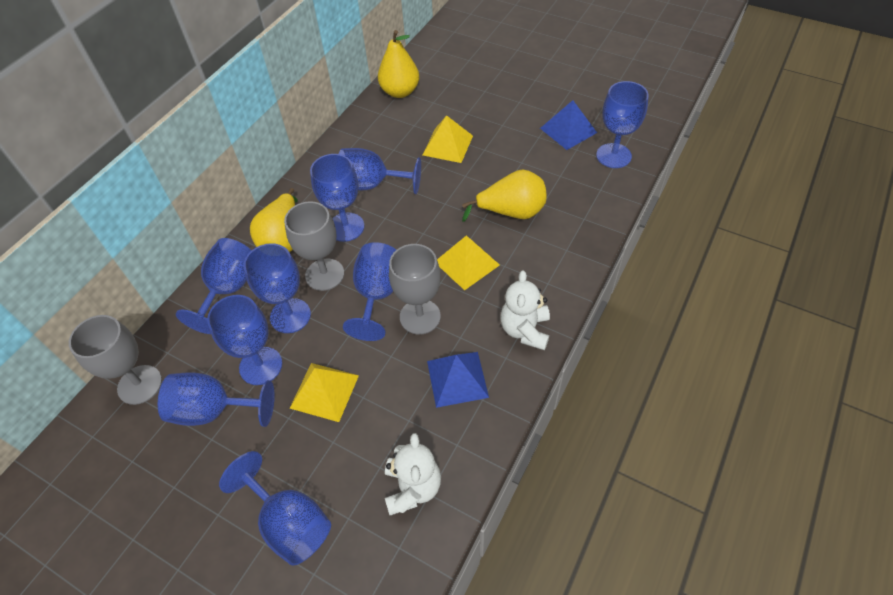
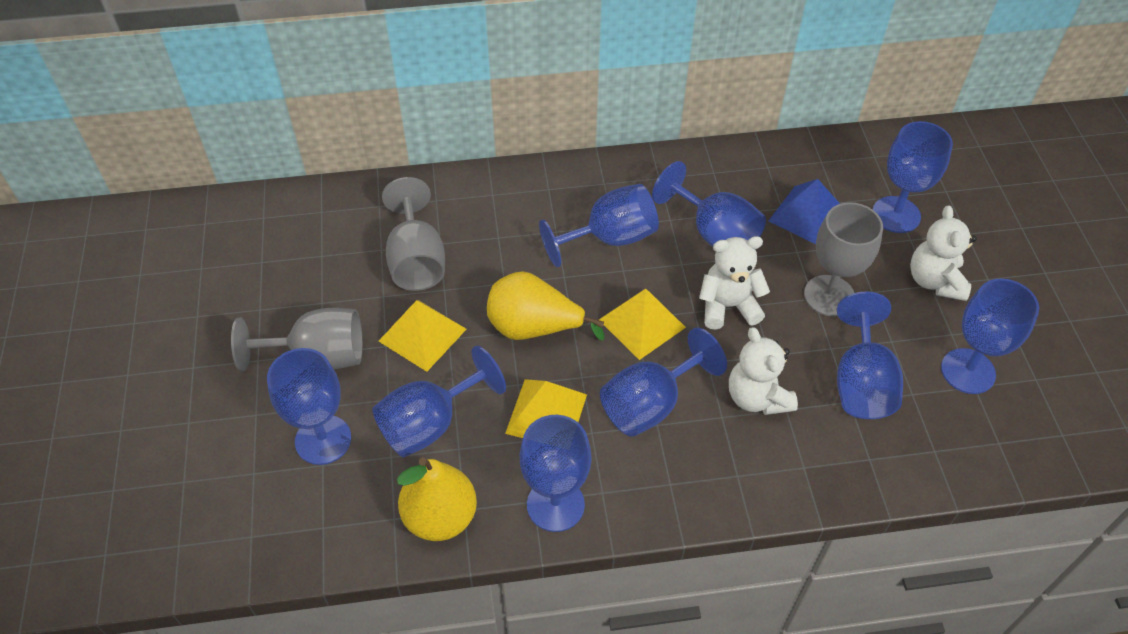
blue pyramid: [427,352,489,408] [540,100,597,150] = 2 -> [769,179,840,244] = 1
white teddy bear: [385,433,441,515] [500,270,550,350] = 2 -> [699,236,770,330] [729,327,798,415] [910,205,977,301] = 3
yellow pear: [250,188,298,252] [378,30,419,98] [462,169,547,222] = 3 -> [397,457,477,541] [487,271,605,341] = 2

